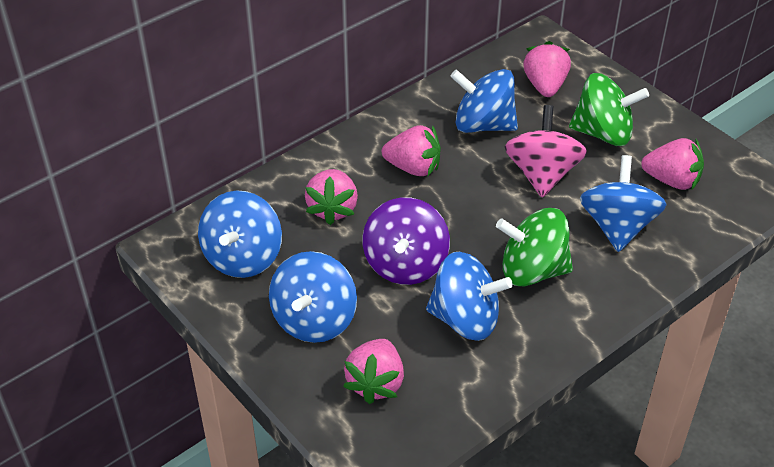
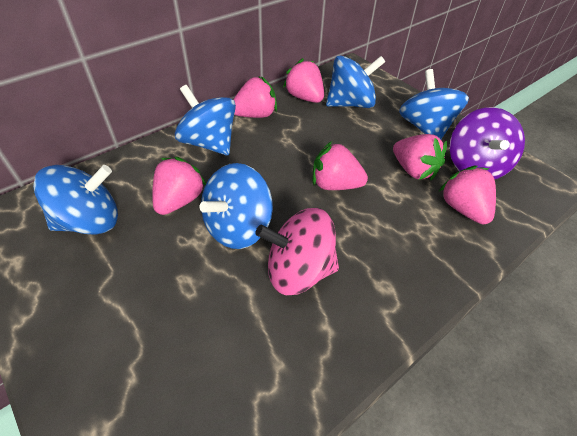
green spinning top: [496,208,573,286] [569,73,649,146] = 2 -> none = 0
pink strawberry: [305,169,358,225] [343,339,404,404] [382,125,441,176] [523,41,571,97] [641,138,704,190] = 5 -> [152,157,206,215] [233,76,277,118] [283,58,324,103] [313,141,368,190] [393,134,447,180] [439,166,496,224] = 6

